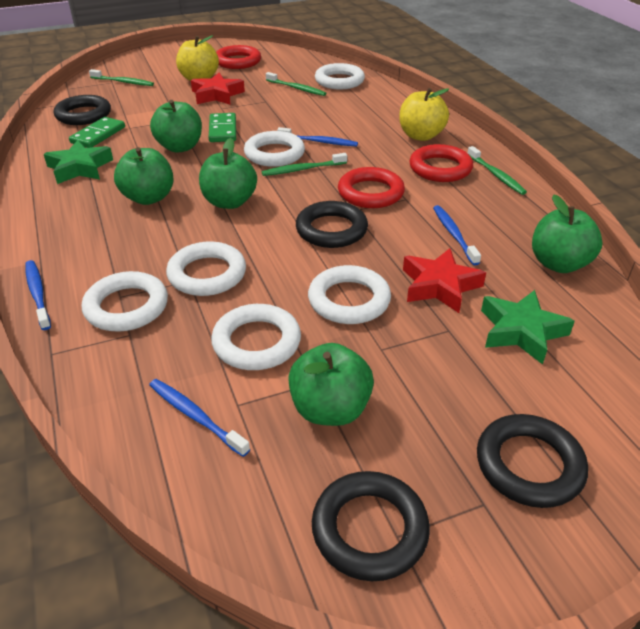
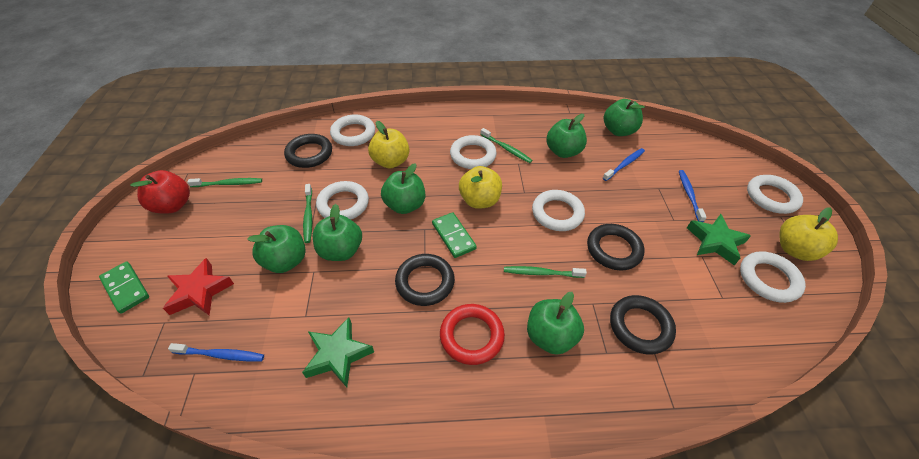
blue toothbrush: [25,260,51,330] [149,379,250,457] [277,127,358,147] [433,205,481,265] = 4 -> [168,343,264,361] [603,148,645,181] [679,170,707,222] = 3
green apple: [114,147,174,205] [150,100,202,153] [199,138,257,209] [288,343,374,426] [532,194,603,273] = 5 -> [247,225,306,273] [313,204,362,261] [381,163,425,214] [527,292,584,355] [546,114,587,158] [604,99,645,136] = 6
red apple: none = 0 -> [130,170,190,214] = 1
red ring: [216,45,261,69] [338,167,405,208] [409,144,473,182] = 3 -> [440,304,505,365] = 1
red star: [191,73,245,105] [403,248,486,313] = 2 -> [163,258,234,316] = 1
yellow apple: [176,35,219,81] [399,88,449,141] = 2 -> [368,121,409,168] [459,166,502,209] [779,207,838,261] = 3

